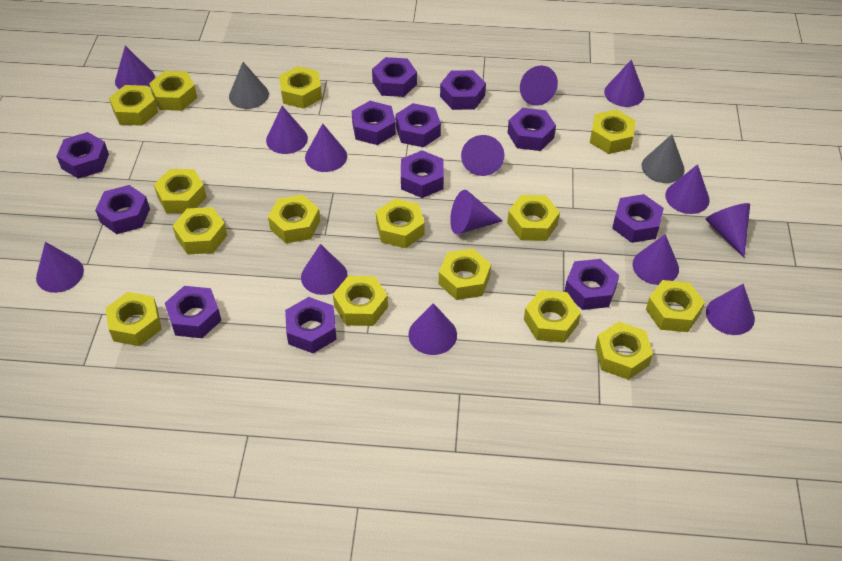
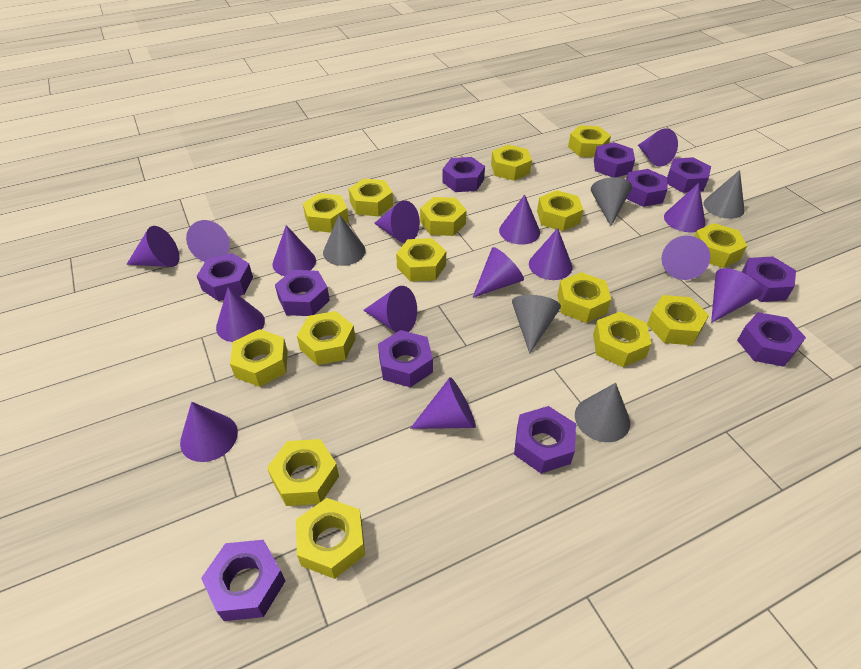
grey cone: [229,62,269,109] [641,134,685,183] = 2 -> [323,214,366,266] [512,295,561,354] [575,383,630,442] [591,177,632,226] [704,170,745,219] = 5
purple cone: [36,242,84,293] [115,46,155,89] [266,106,308,154] [301,244,348,295] [305,123,347,172] [408,303,457,355] [450,190,503,234] [461,135,505,176] [520,66,558,106] [604,60,644,107] [632,234,679,285] [665,164,710,214] [705,203,750,257] [706,284,755,335] = 14 -> [126,226,179,267] [180,402,238,462] [186,220,230,262] [216,287,265,342] [272,225,316,276] [363,286,417,333] [374,200,420,243] [410,377,476,429] [472,247,524,298] [499,194,540,245] [529,228,572,280] [638,128,678,167] [661,236,710,280] [664,183,706,232] [711,268,762,323] = 15
purple nut: [57,132,109,179] [95,185,150,234] [165,286,222,338] [285,297,337,353] [352,101,396,145] [372,57,417,97] [396,103,441,147] [401,150,444,198] [440,70,486,110] [508,108,556,151] [564,259,619,310] [612,194,664,243] = 12 -> [197,253,253,301] [201,540,285,621] [275,270,330,316] [378,330,433,388] [442,157,485,192] [514,406,576,474] [594,142,635,177] [626,169,668,207] [667,157,711,193] [737,312,806,367] [742,257,796,302] = 11

